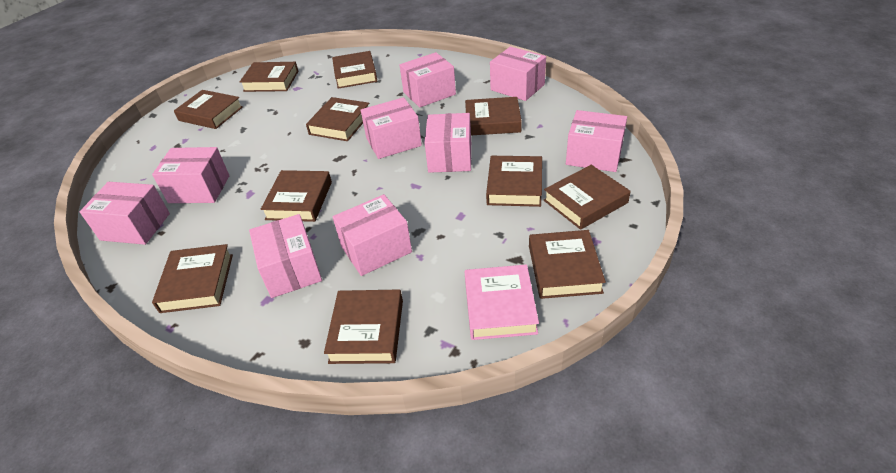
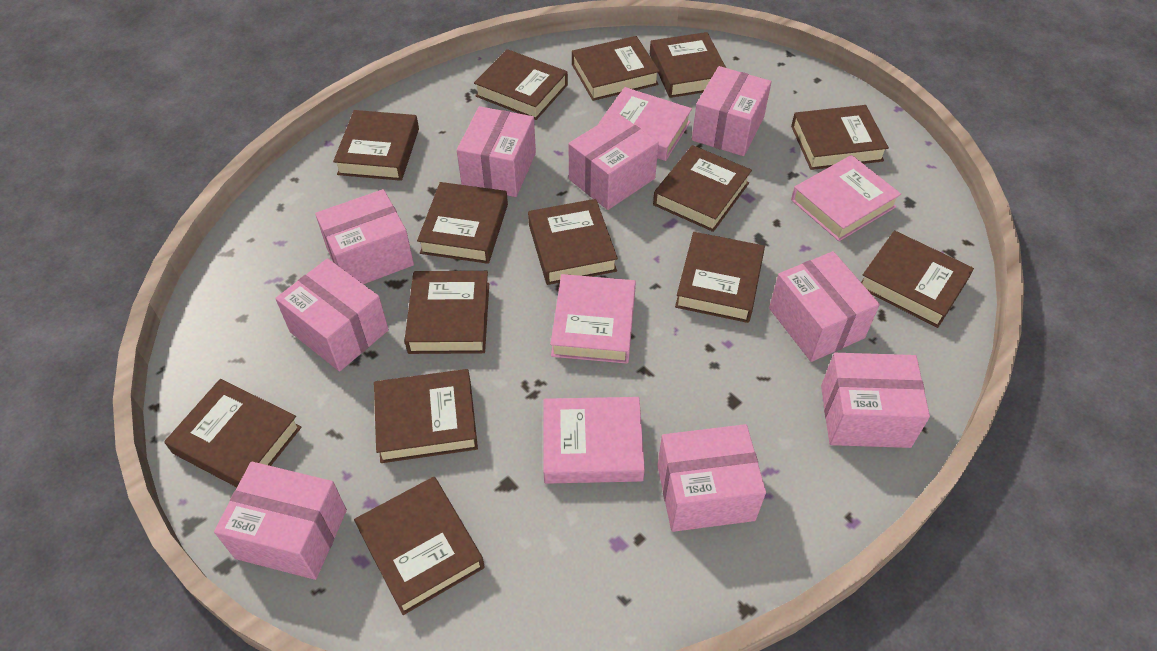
brown book: [152,244,233,313] [174,90,243,129] [240,62,298,92] [261,170,332,222] [306,97,369,141] [324,289,403,364] [332,51,377,89] [465,97,522,135] [486,156,542,207] [529,230,606,299] [544,165,631,230] = 11 -> [164,379,301,487] [333,110,419,181] [354,477,485,615] [374,369,478,463] [404,271,489,354] [417,182,508,264] [474,49,568,120] [528,199,618,285] [572,36,660,101] [650,32,726,98] [653,145,752,232] [675,232,765,323] [791,105,889,170] [861,230,974,328] = 14
pink book: [465,264,539,340] = 1 -> [543,397,645,484] [550,274,636,364] [598,87,692,161] [791,155,901,241] = 4

